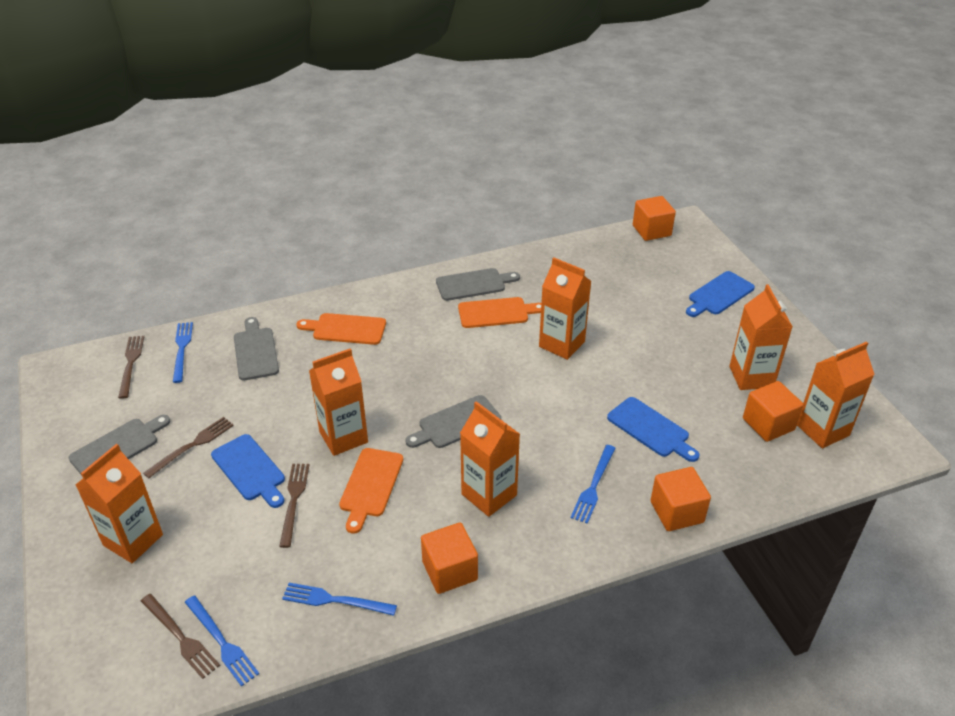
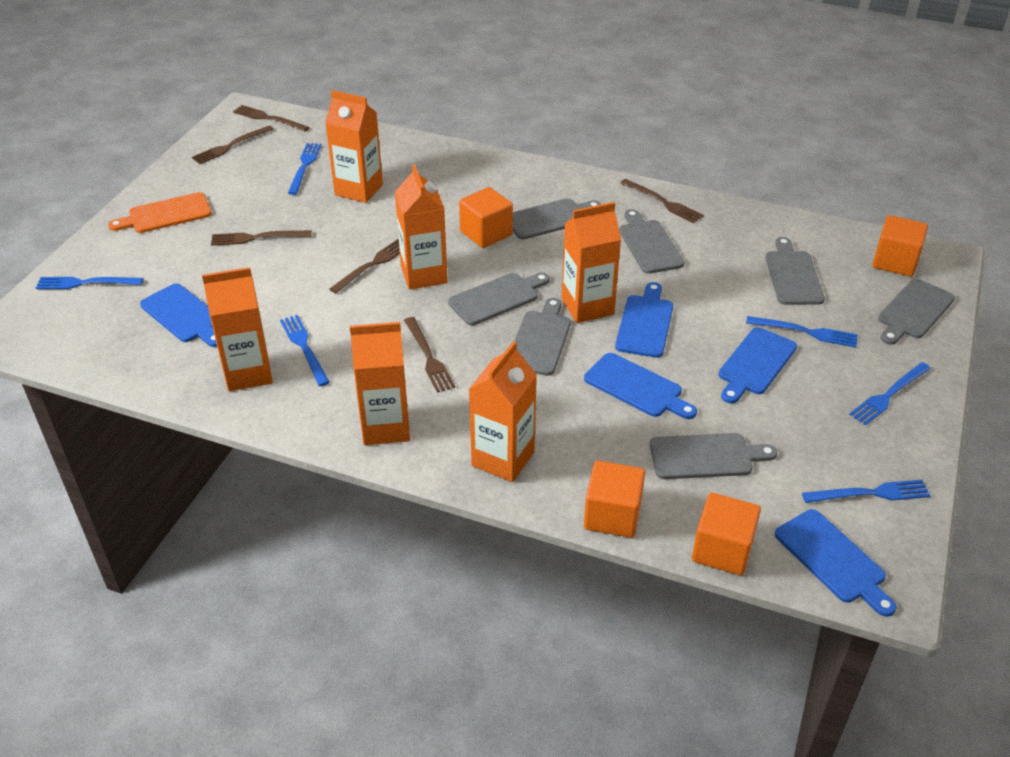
blue cutting board: [211,434,285,508] [607,397,699,462] [686,271,755,317] = 3 -> [140,283,217,347] [584,353,697,419] [615,282,673,358] [718,327,797,403] [775,509,897,617] = 5
blue fork: [173,322,193,383] [185,595,259,687] [282,583,397,616] [571,445,616,524] = 4 -> [36,277,143,289] [280,315,330,386] [288,143,322,195] [746,316,858,348] [802,480,931,503] [849,362,931,426] = 6
brown fork: [118,336,144,399] [141,594,220,679] [143,417,234,478] [279,464,309,548] = 4 -> [192,125,274,164] [211,230,312,246] [233,105,309,132] [329,239,400,293] [404,317,455,393] [620,179,704,223] = 6
grey cutting board: [69,415,170,474] [234,317,279,381] [406,395,501,448] [436,268,520,301] = 4 -> [448,272,550,325] [513,198,601,239] [515,298,571,376] [619,209,685,274] [650,433,777,479] [765,237,825,305] [878,279,955,345] = 7
orange cutting board: [296,313,386,345] [339,448,403,534] [458,297,541,328] = 3 -> [108,192,212,233] = 1

